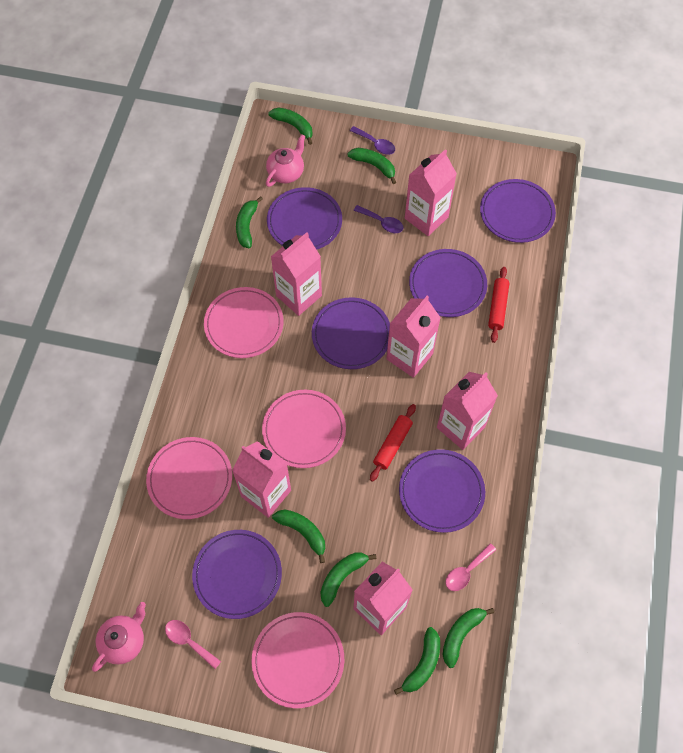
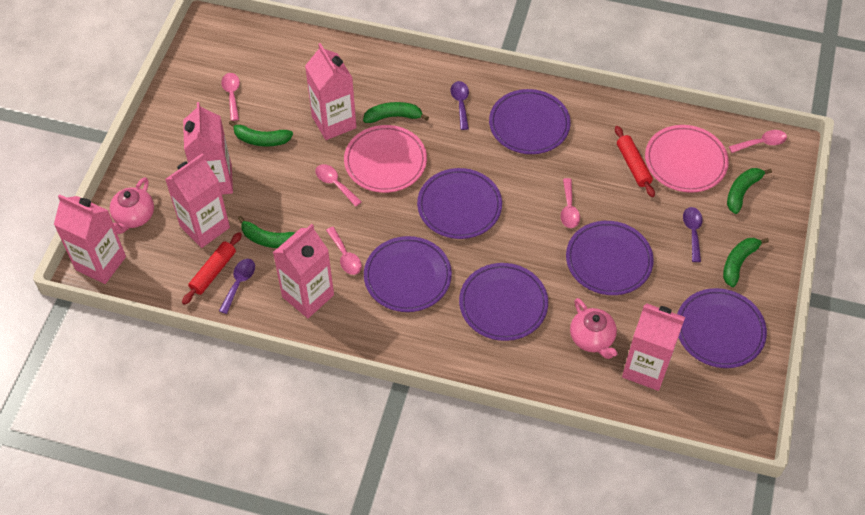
green banana: [236,196,263,248] [268,107,313,145] [272,510,325,563] [320,553,376,607] [347,148,396,184] [394,627,440,695] [443,608,494,668] = 7 -> [229,120,293,147] [238,216,296,248] [363,102,429,123] [723,238,769,287] [727,168,772,214] = 5
pink plate: [146,437,232,519] [204,287,283,358] [252,612,344,708] [262,390,346,468] = 4 -> [344,125,427,193] [645,125,729,193] = 2
pink spoon: [165,620,221,669] [445,543,496,591] = 2 -> [221,73,240,121] [315,164,362,207] [326,227,362,275] [561,178,580,228] [729,130,787,153] = 5
purple spoon: [350,126,395,155] [353,205,403,233] = 2 -> [219,259,255,314] [451,81,469,130] [683,207,703,262] = 3

